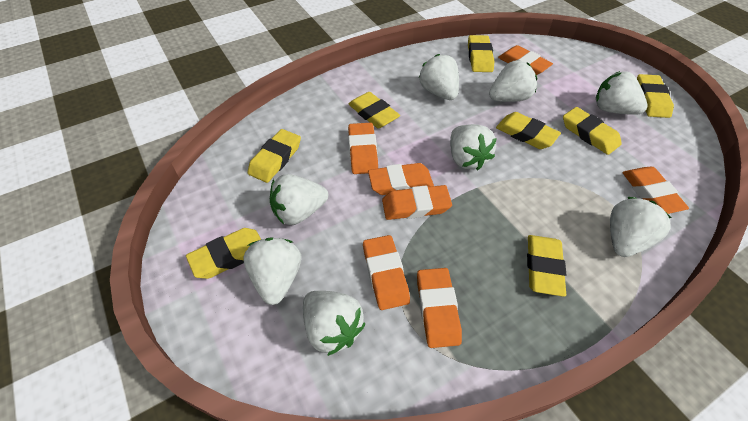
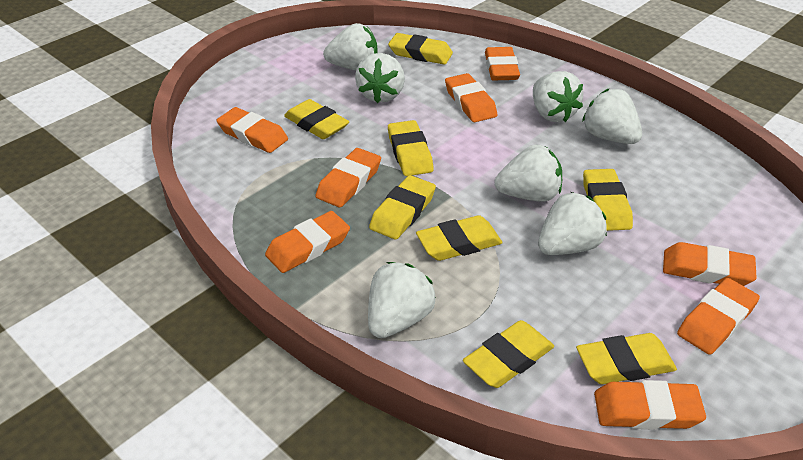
orange eraser: [348,123,378,174] [363,235,410,310] [368,163,434,195] [382,185,452,220] [417,268,462,348] [498,45,553,75] [622,167,689,214] = 7 -> [217,107,288,153] [265,211,350,273] [316,148,381,207] [445,73,497,122] [485,47,520,80] [594,380,706,430] [663,242,757,286] [677,278,760,355] = 8
white strawberry: [243,237,301,305] [270,174,328,225] [303,291,366,356] [419,54,459,100] [450,124,497,170] [489,60,537,102] [596,71,648,115] [610,197,672,257] = 8 -> [323,23,378,70] [355,53,405,103] [368,262,436,338] [494,144,562,202] [533,71,583,122] [538,192,607,255] [582,89,642,144] = 7

